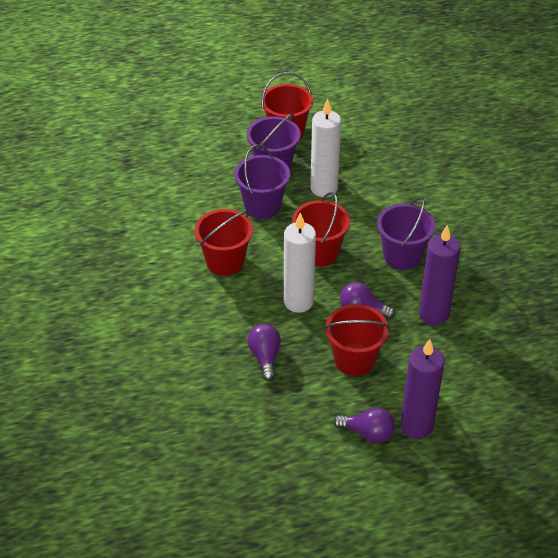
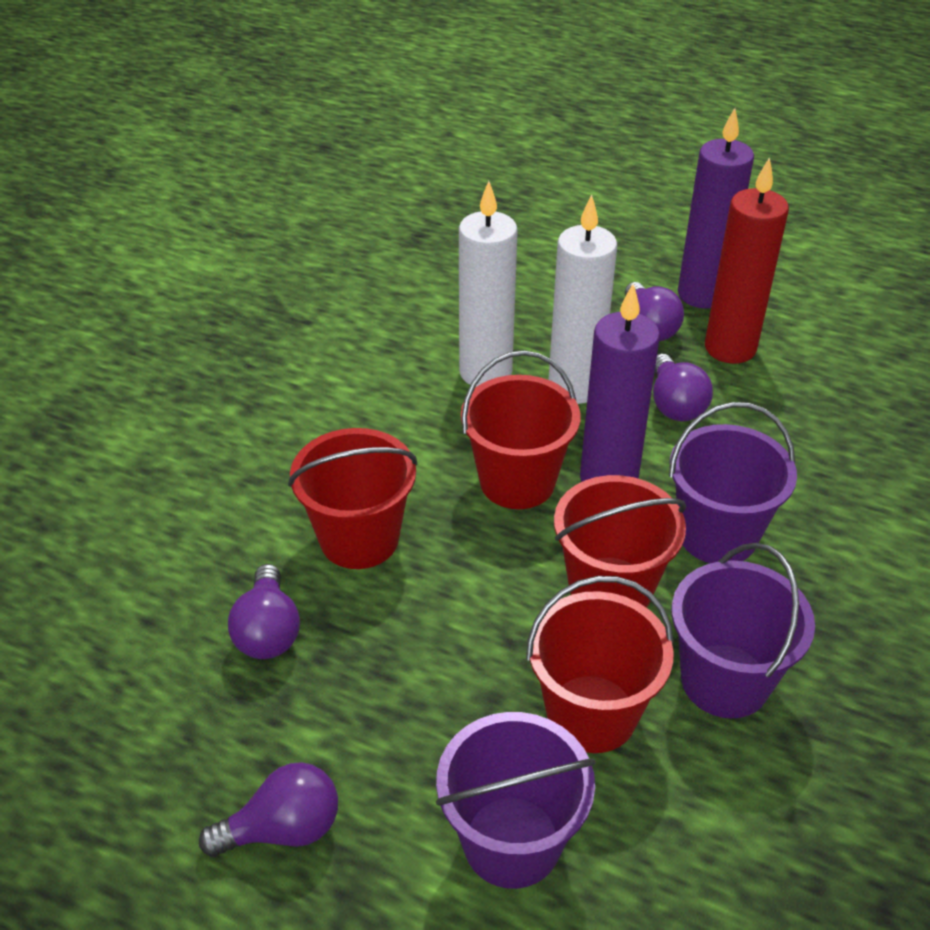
purple light bulb: [247,324,281,381] [333,407,395,443] [340,282,395,319] = 3 -> [199,762,338,857] [228,564,300,659] [625,282,684,341] [653,354,713,421] = 4
red candle: none = 0 -> [705,157,789,364] = 1

